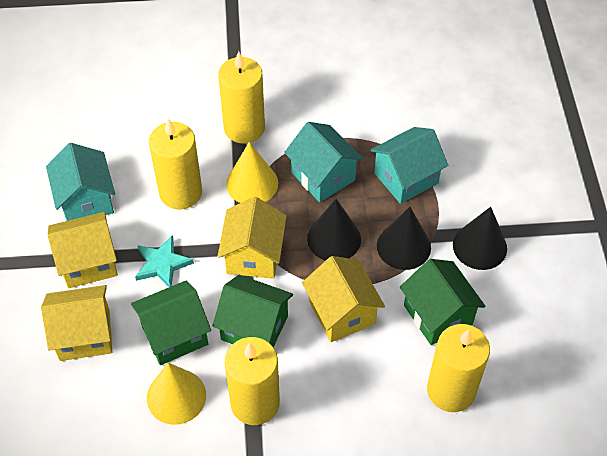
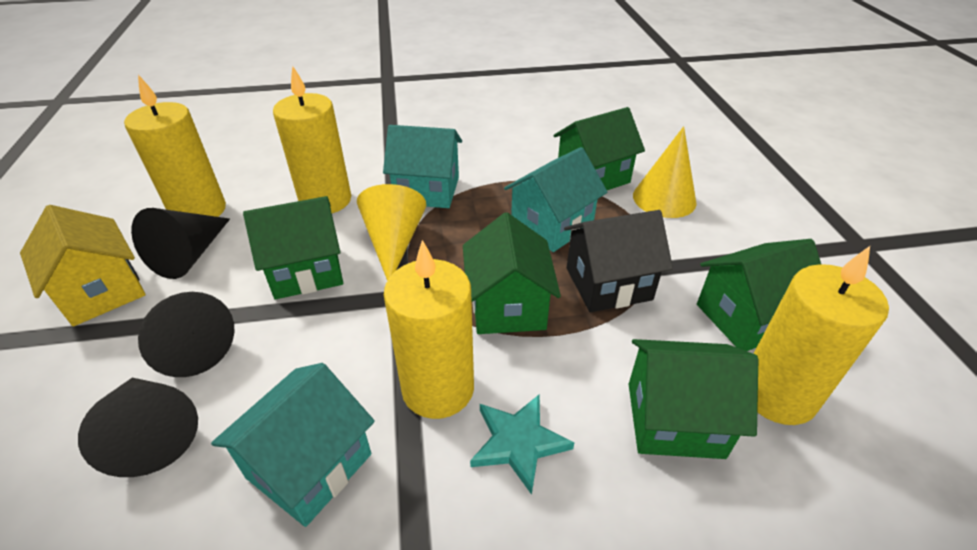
black house: none = 0 -> [564,210,673,312] = 1
green house: [131,281,211,365] [212,275,293,347] [400,259,486,345] = 3 -> [243,196,343,299] [463,212,561,334] [553,107,645,190] [629,339,758,459] [697,239,821,351] = 5
yellow house: [41,285,112,361] [47,212,118,288] [217,197,287,279] [302,256,385,342] = 4 -> [20,205,146,326] = 1

